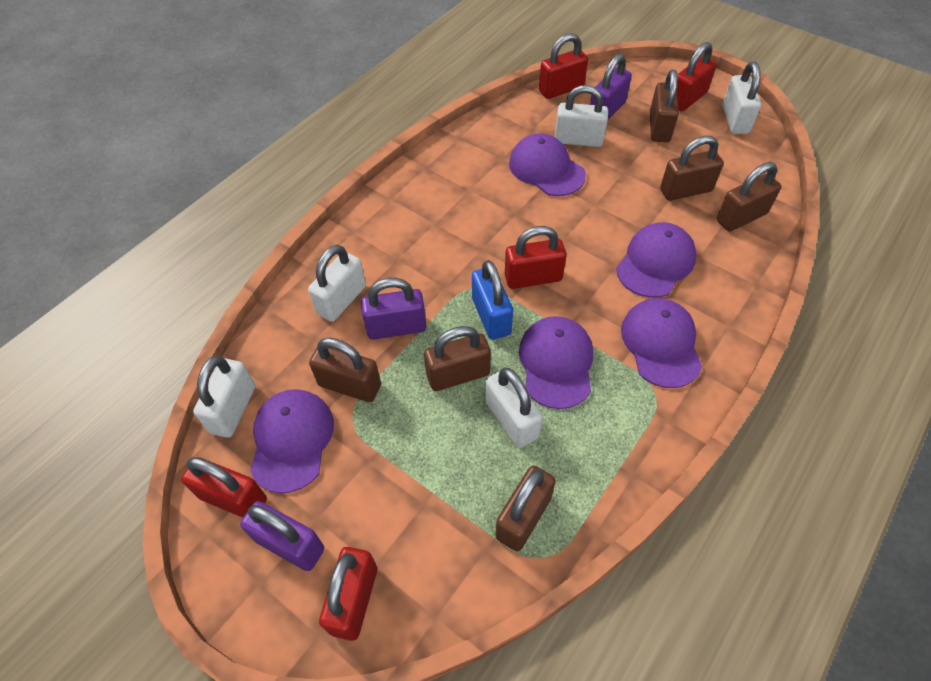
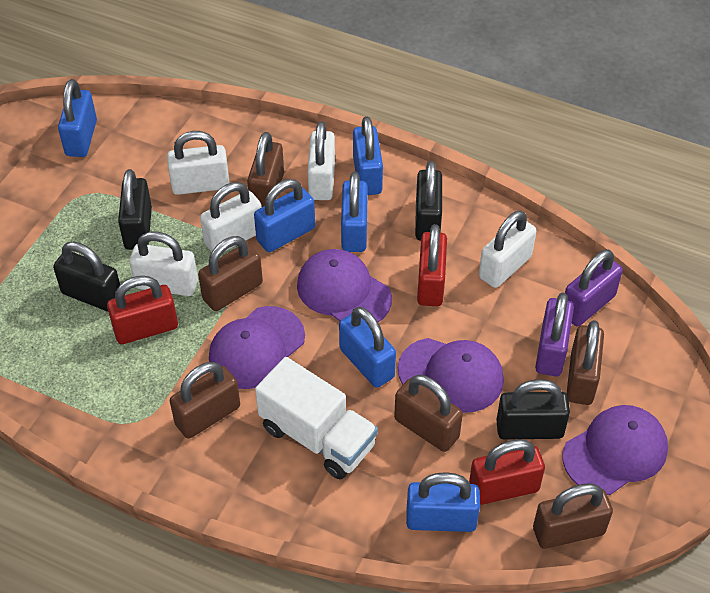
black padlock: none = 0 -> [53,242,120,312] [118,169,152,250] [415,161,442,241] [496,379,570,440] = 4
blue padlock: [472,260,513,340] = 1 -> [58,79,97,157] [254,179,315,252] [339,307,396,388] [341,172,368,252] [353,116,383,195] [406,472,480,532] = 6
purple cap: [250,389,334,493] [509,133,586,196] [519,316,593,409] [616,222,696,298] [621,298,702,388] = 5 -> [209,306,305,389] [297,249,392,322] [398,338,504,413] [563,405,668,495] = 4
purple padlock: [240,501,324,571] [361,278,427,340] [590,54,632,120] = 3 -> [535,292,574,377] [565,250,623,326] = 2
red padlock: [181,457,267,518] [319,547,377,641] [505,226,567,289] [539,33,588,99] [677,42,717,111] = 5 -> [107,276,178,344] [417,224,447,306] [469,439,545,505] = 3
white truck: none = 0 -> [255,357,378,479] = 1

